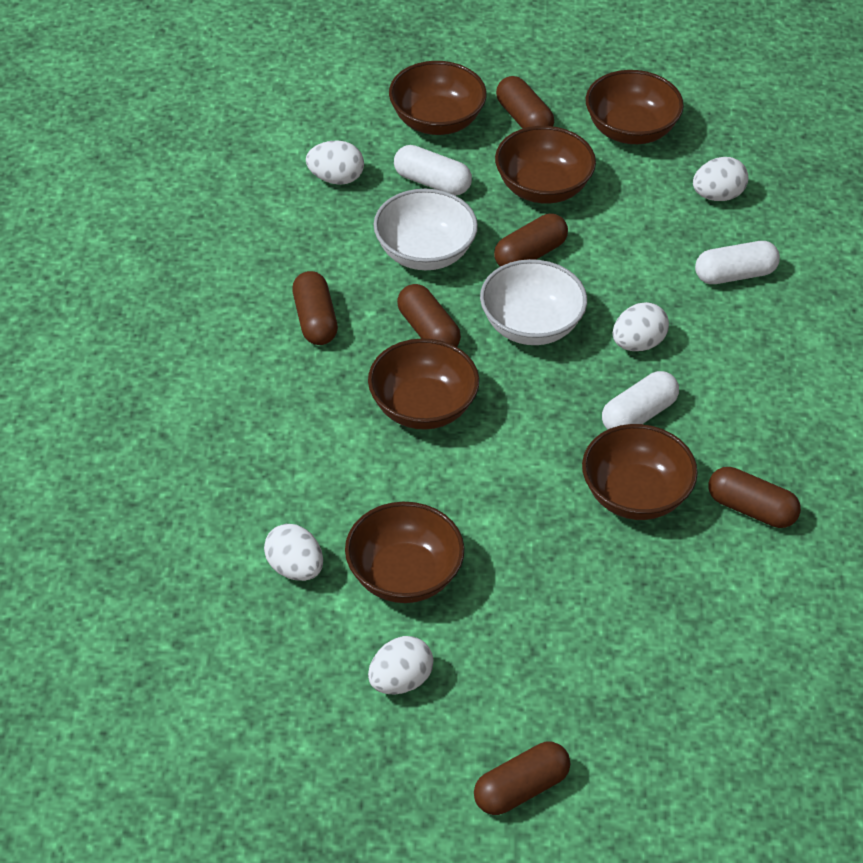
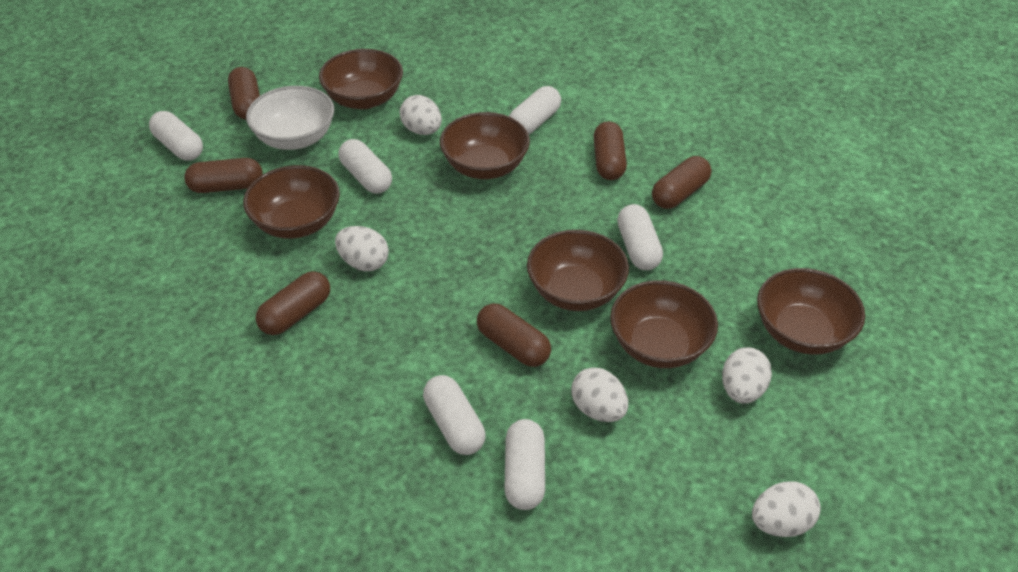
white bowl: [374,189,478,270] [480,259,587,345] = 2 -> [246,86,334,150] = 1
white capsule: [394,145,472,196] [602,371,679,430] [695,241,780,284] = 3 -> [149,111,203,161] [339,139,392,194] [423,375,485,455] [505,419,545,510] [509,86,561,135] [617,204,663,270] = 6

